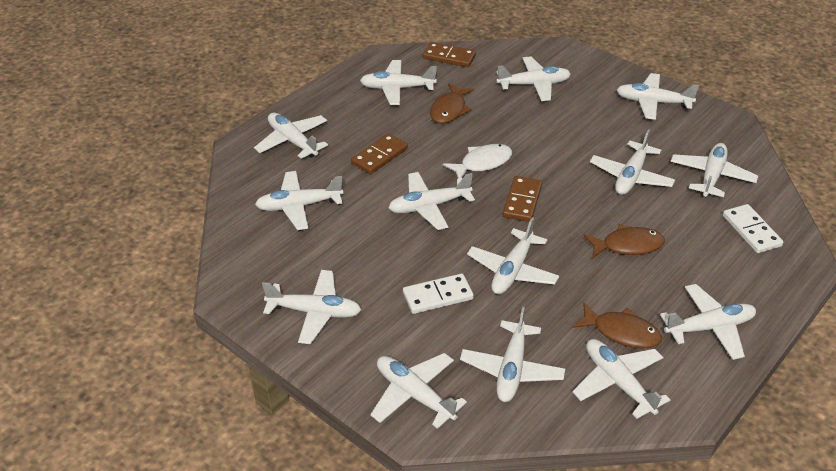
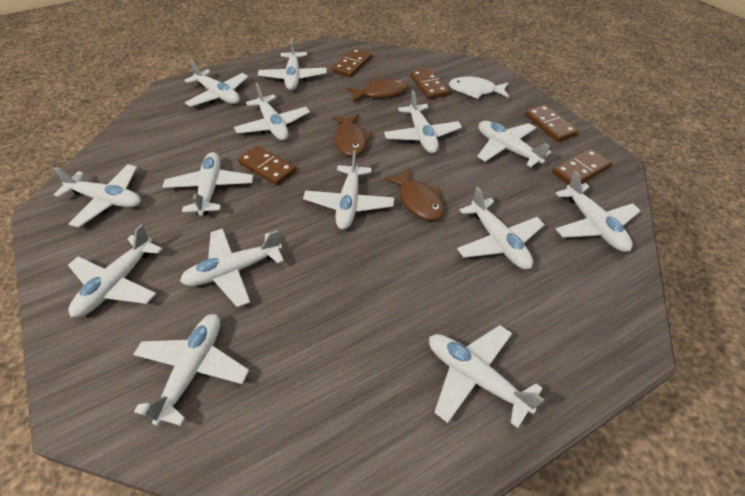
brown domino: [351,133,408,174] [423,42,476,67] [502,176,542,222] = 3 -> [238,145,296,186] [332,48,372,77] [410,68,450,100] [525,105,578,142] [552,149,612,185] = 5
white domino: [403,273,474,314] [723,204,783,253] = 2 -> none = 0

